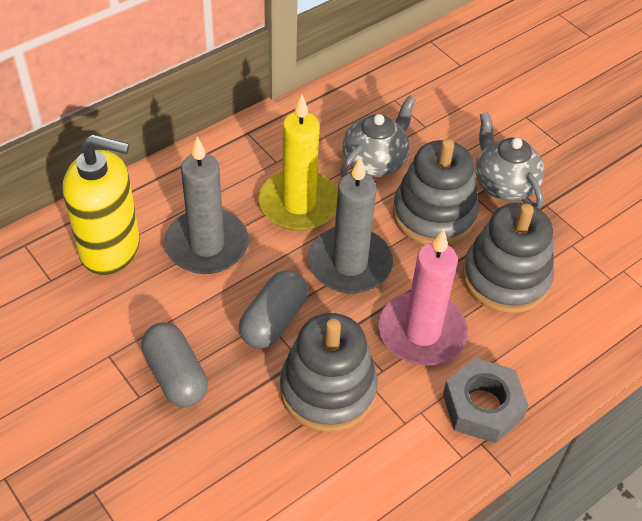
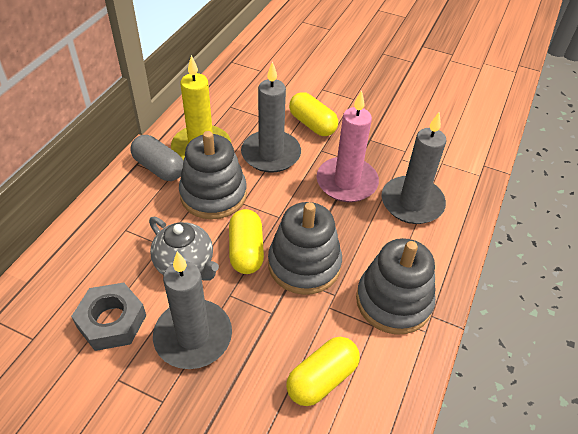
grey candle: [164,136,249,274] [308,157,393,294] = 2 -> [153,251,232,369] [241,61,301,173] [382,112,447,224] = 3
grey capsule: [141,322,208,408] [239,270,308,348] = 2 -> [130,135,183,181] = 1
grey teapot: [340,95,416,177] [475,112,544,209] = 2 -> [149,217,219,280] = 1
yellow capsule: none = 0 -> [229,209,264,274] [286,337,360,406] [289,92,338,136] = 3
yellow soap dispenser: [63,134,140,275] = 1 -> none = 0

